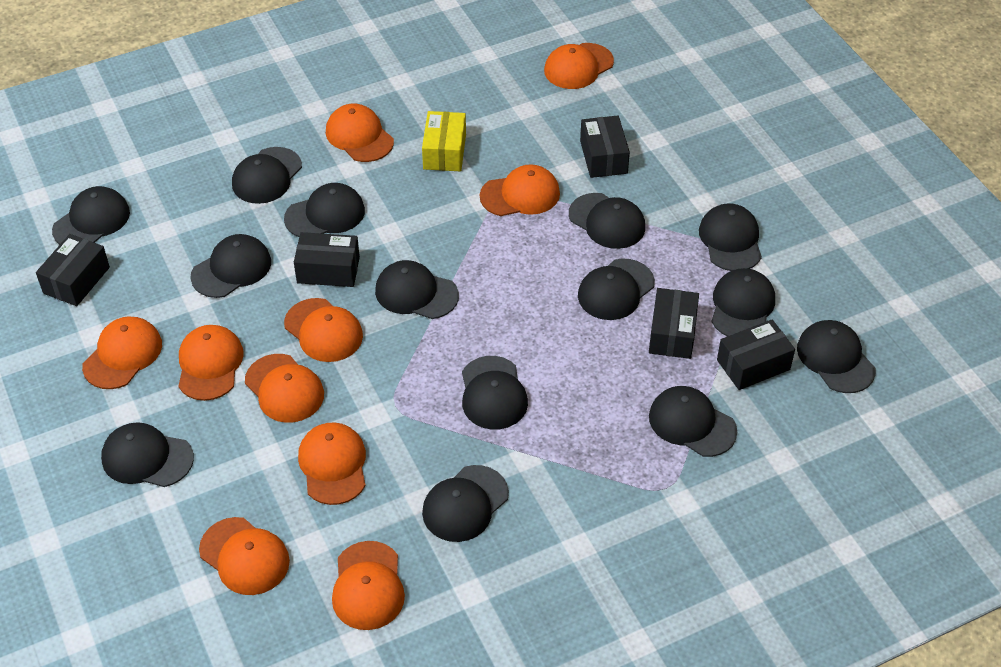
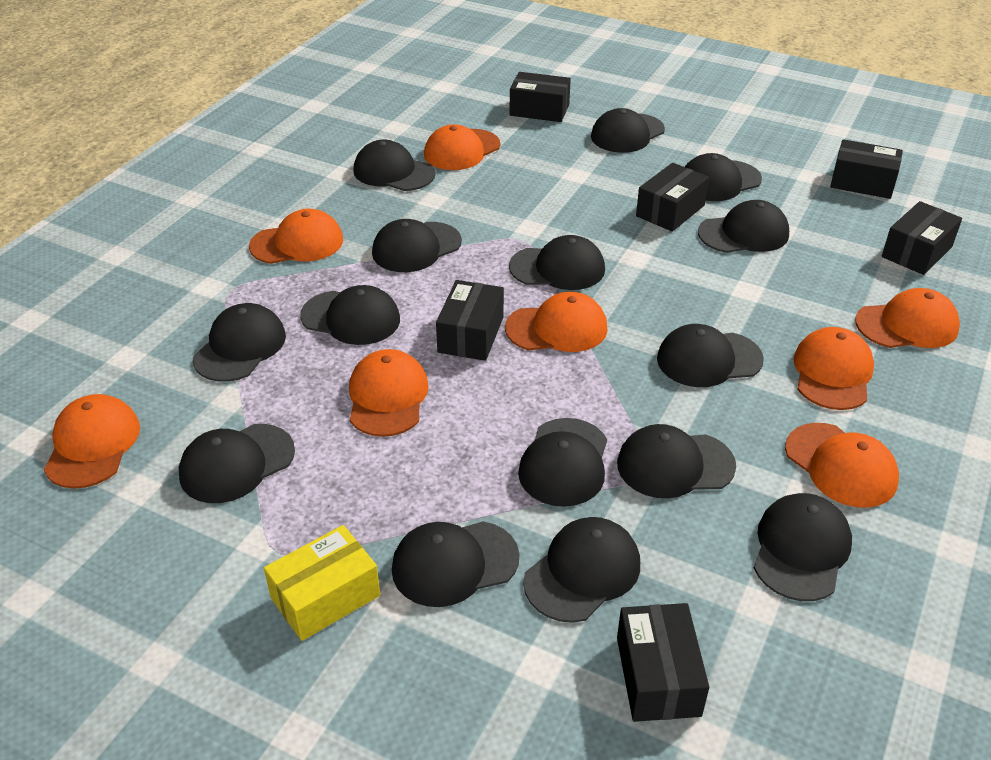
black box: [36,234,110,306] [294,232,360,287] [580,115,630,178] [649,288,699,359] [717,320,795,390] = 5 -> [436,280,504,361] [510,72,571,122] [617,603,709,722] [636,163,709,232] [830,139,903,199] [882,201,962,275] = 6
black cap: [52,186,130,245] [101,422,194,487] [190,234,271,298] [232,147,302,204] [284,183,365,237] [375,260,459,319] [422,465,509,542] [462,356,528,430] [569,193,645,249] [578,259,655,320] [649,386,737,457] [699,203,762,271] [711,268,775,336] [797,320,876,393] = 14 -> [179,424,295,503] [193,303,286,382] [300,285,400,345] [353,139,435,191] [372,219,462,272] [392,521,520,607] [509,235,605,290] [518,418,607,507] [523,517,640,623] [591,108,665,153] [617,424,736,498] [657,324,764,387] [685,153,762,201] [698,200,789,253] [754,493,852,601] = 15
orange cap: [82,316,162,389] [179,325,244,401] [199,517,290,595] [245,354,324,423] [284,298,363,362] [298,423,366,505] [326,104,394,162] [332,541,405,630] [480,164,560,216] [544,43,614,89] = 10 -> [44,394,140,489] [249,209,343,264] [349,349,429,437] [424,124,500,170] [505,292,608,352] [785,423,899,508] [794,327,874,410] [855,288,960,348] = 8

